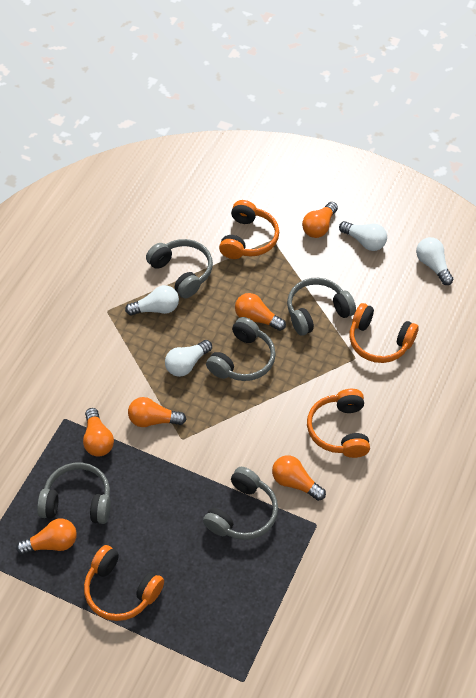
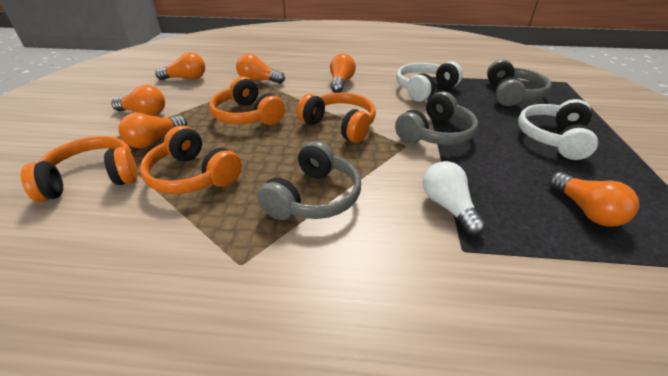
grey headphones: [37,462,111,524] [146,239,213,298] [203,467,278,540] [206,317,276,381] [287,278,356,336] = 5 -> [257,141,361,220] [395,91,478,145] [487,59,552,106] = 3
white headphones: none = 0 -> [396,61,463,102] [518,99,598,160] = 2
white light bulb: [125,285,179,316] [165,340,212,377] [339,221,387,251] [416,237,453,285] = 4 -> [423,161,486,236] = 1

